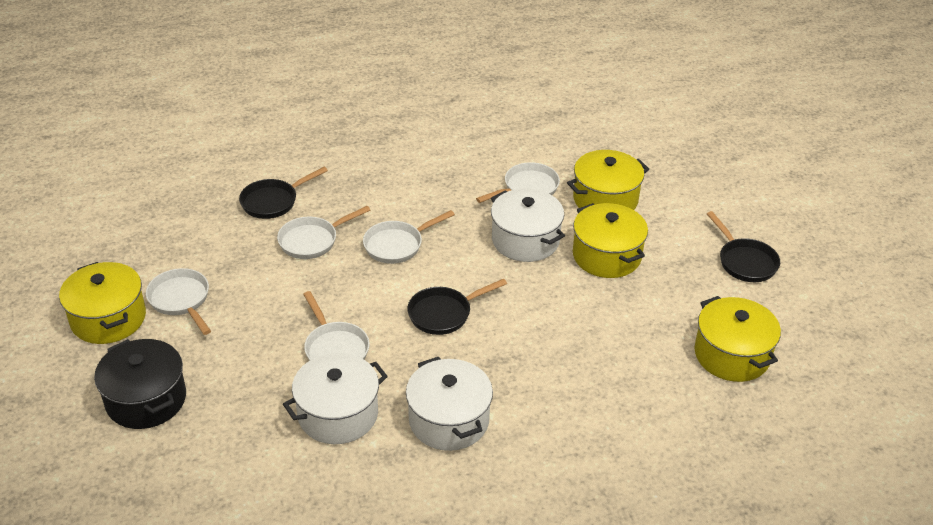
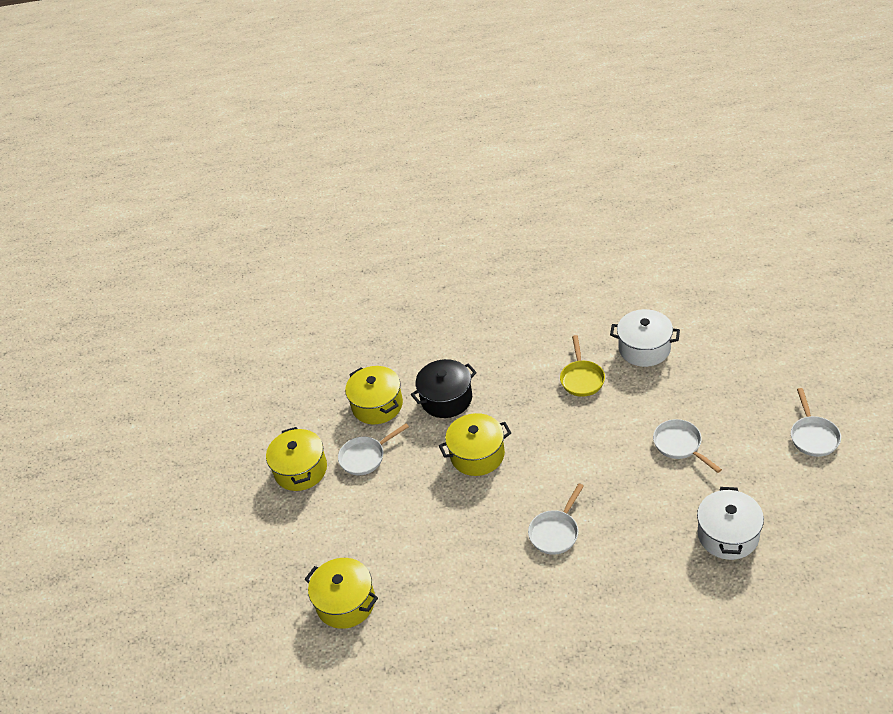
black pan: [239,167,328,219] [407,279,507,335] [707,211,780,282] = 3 -> none = 0
white pan: [146,268,211,335] [277,206,370,259] [303,291,370,360] [363,210,455,264] [476,162,560,203] = 5 -> [338,423,409,475] [528,484,584,555] [653,419,722,473] [791,388,841,457] = 4
white pot: [283,353,388,444] [406,357,493,451] [491,189,565,262] = 3 -> [610,309,680,367] [697,487,764,560] = 2
yellow pan: none = 0 -> [560,335,605,397] = 1

